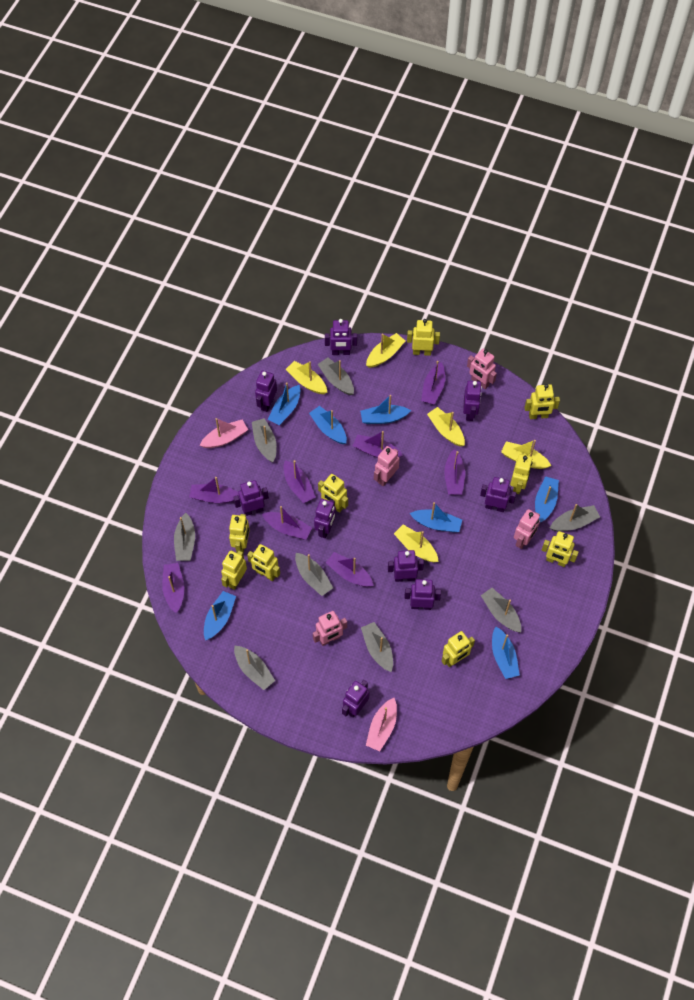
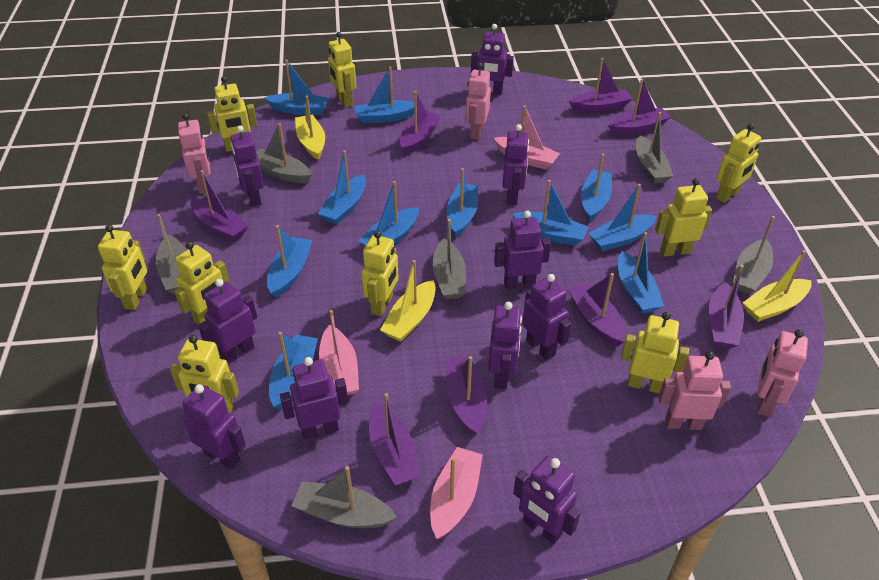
blue boat: [204,591,236,640] [268,382,300,425] [309,406,347,444] [360,395,411,424] [410,502,462,532] [492,627,520,679] [535,476,559,523] = 7 -> [264,59,329,115] [267,225,312,298] [269,332,318,410] [318,150,366,224] [354,67,414,124] [358,181,419,246] [446,168,478,237] [512,180,588,246] [581,154,612,222] [588,184,657,252] [618,232,664,313] = 11
grey boat: [174,513,195,561] [234,646,275,690] [252,418,277,463] [295,553,333,596] [318,358,354,395] [361,622,393,672] [481,588,521,632] [550,504,600,531] = 8 -> [156,214,186,294] [256,123,312,183] [291,466,397,528] [433,219,466,299] [636,112,673,184] [733,216,775,294] = 6
pink boat: [199,418,248,448] [366,698,397,751] = 2 -> [319,310,359,395] [430,447,483,539] [494,105,560,169] = 3
purple robot: [233,480,269,516] [255,371,277,412] [314,499,336,538] [325,319,357,355] [342,680,370,718] [388,550,424,582] [404,579,441,610] [463,381,482,421] [480,477,516,512] = 9 -> [182,384,246,469] [198,279,257,364] [231,125,264,207] [280,357,348,440] [471,24,514,95] [488,302,522,389] [494,211,551,290] [502,124,529,205] [513,455,581,544] [522,274,571,360] = 10
yellow boat: [286,361,327,394] [366,333,405,368] [394,525,439,562] [427,407,465,447] [501,440,551,469] = 5 -> [295,96,325,160] [380,260,436,342] [743,250,811,322] = 3

